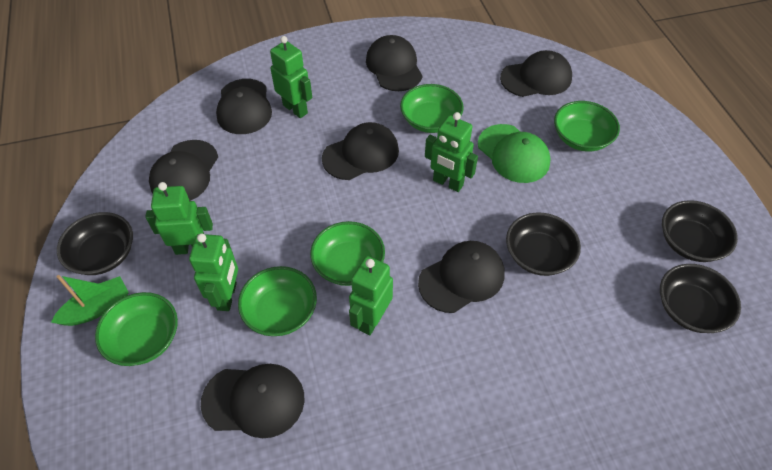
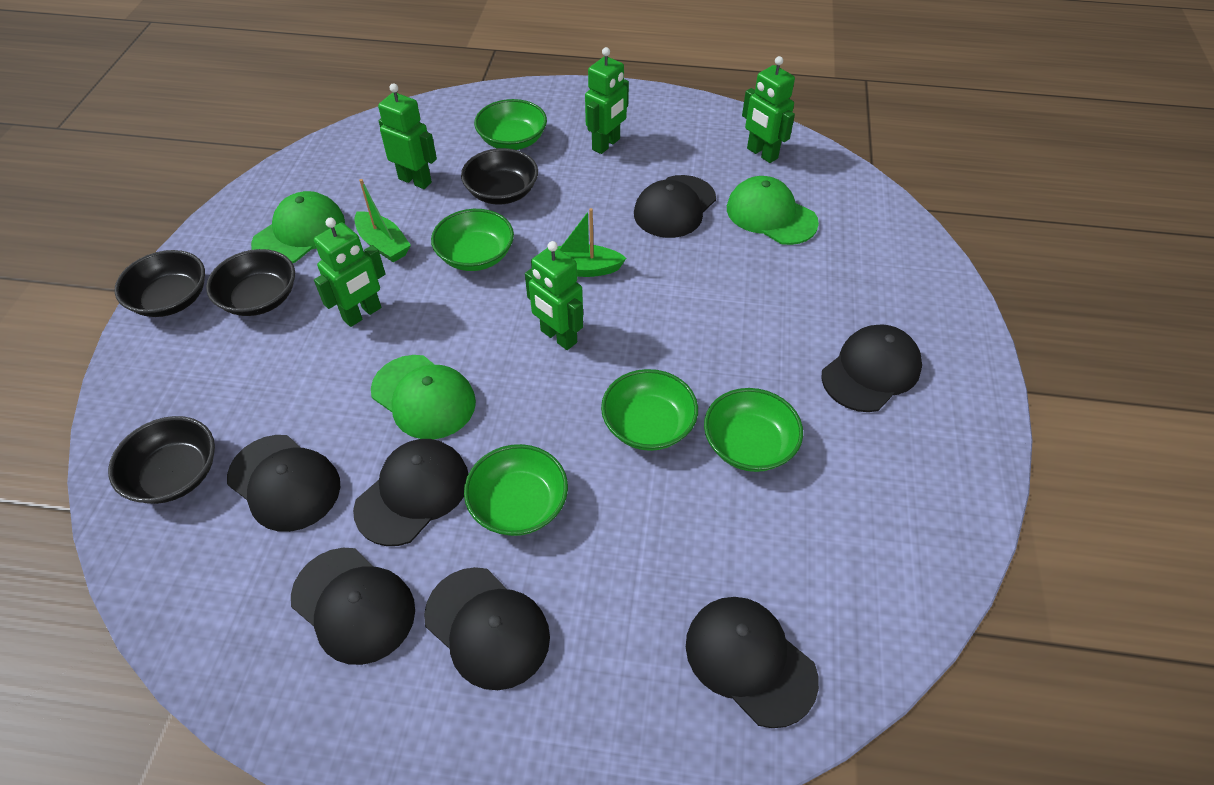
green boat: [51,275,129,326] = 1 -> [354,179,411,262] [547,208,626,277] = 2
green cap: [478,124,551,183] = 1 -> [251,191,345,263] [371,355,476,439] [727,176,819,245] = 3

